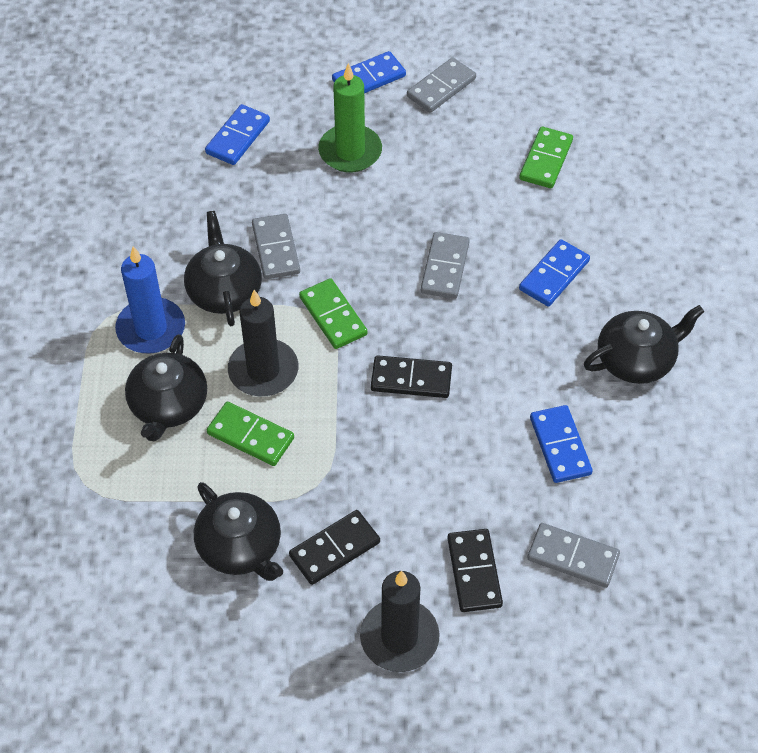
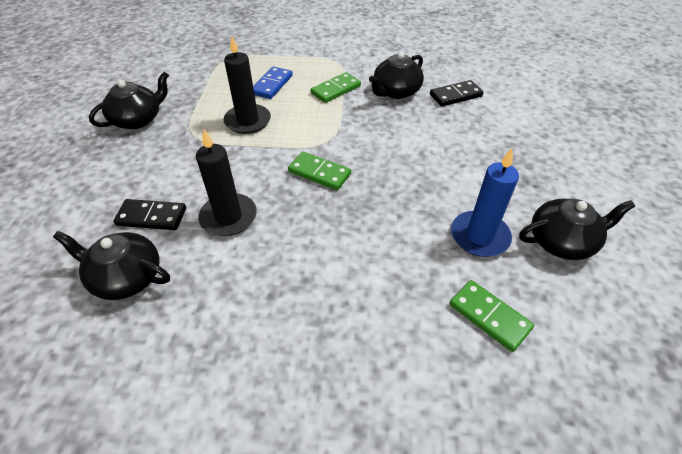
black domino: [289,510,380,585] [371,355,452,398] [447,529,503,612] = 3 -> [114,199,186,230] [430,80,484,107] = 2
blue domino: [205,104,270,165] [332,51,406,93] [519,239,590,307] [530,405,593,483] = 4 -> [253,67,293,99] = 1
green candle: [318,63,382,172] = 1 -> none = 0
grey domino: [252,214,300,279] [407,57,476,113] [421,232,470,299] [527,523,620,588] = 4 -> none = 0

